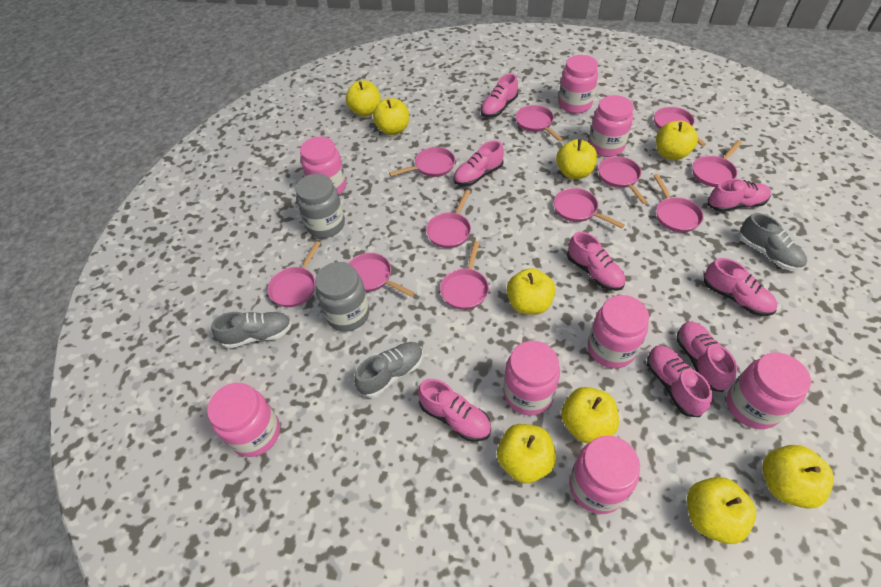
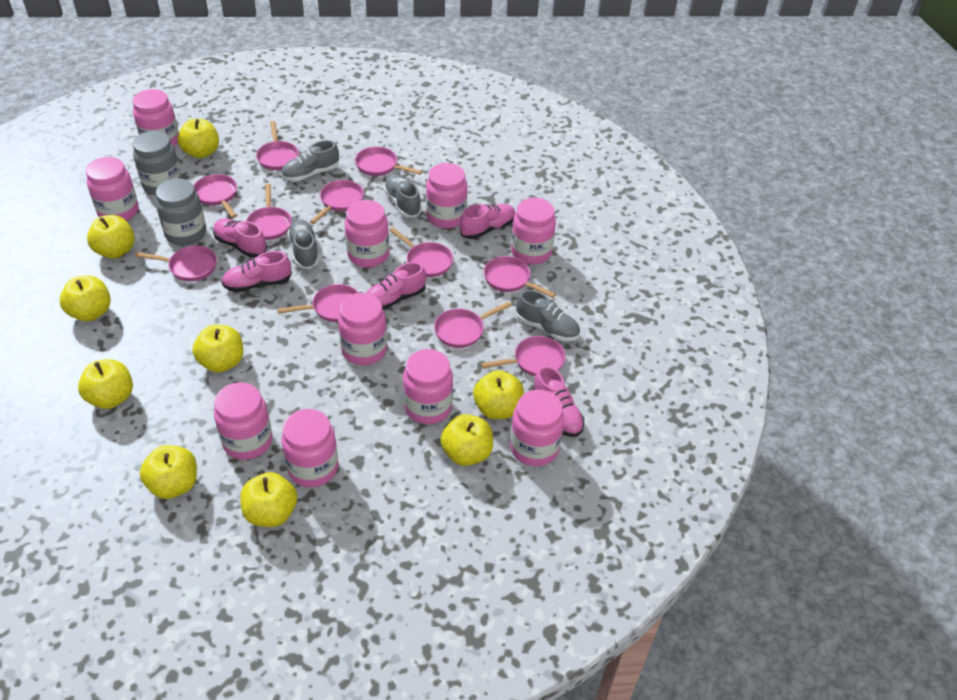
grey shoe: [211,312,292,349] [354,342,423,398] [739,213,807,271] = 3 -> [281,140,339,182] [287,220,319,269] [383,174,422,217] [516,290,580,342] = 4
pink jar: [207,383,280,457] [300,137,346,195] [503,341,560,415] [558,55,598,114] [569,436,640,514] [588,95,634,157] [588,295,649,368] [727,353,811,429] = 8 -> [86,157,139,221] [132,89,179,146] [214,382,272,460] [281,409,338,487] [338,293,387,365] [345,200,389,268] [403,349,453,424] [426,163,468,228] [510,390,564,466] [511,198,556,265] = 10
pink shoe: [418,379,491,442] [453,141,504,186] [480,73,518,117] [567,232,625,291] [647,345,712,417] [676,321,737,392] [704,258,778,316] [708,179,771,212] = 8 -> [213,218,267,258] [221,251,292,292] [366,262,426,310] [460,204,515,239] [533,366,584,437] = 5

